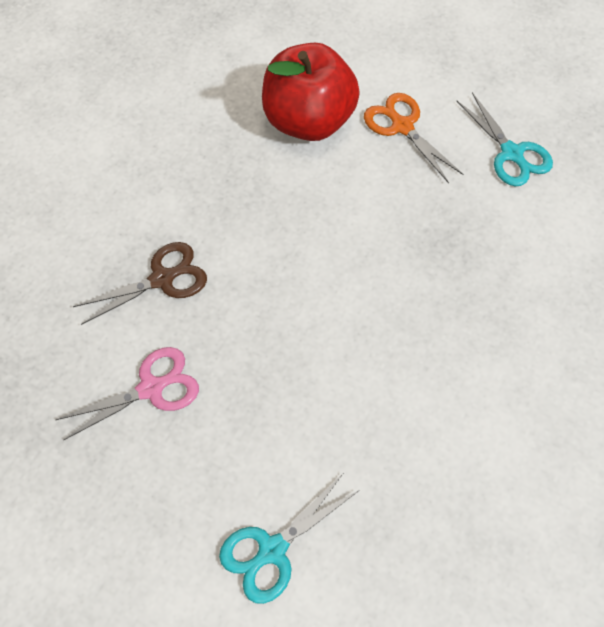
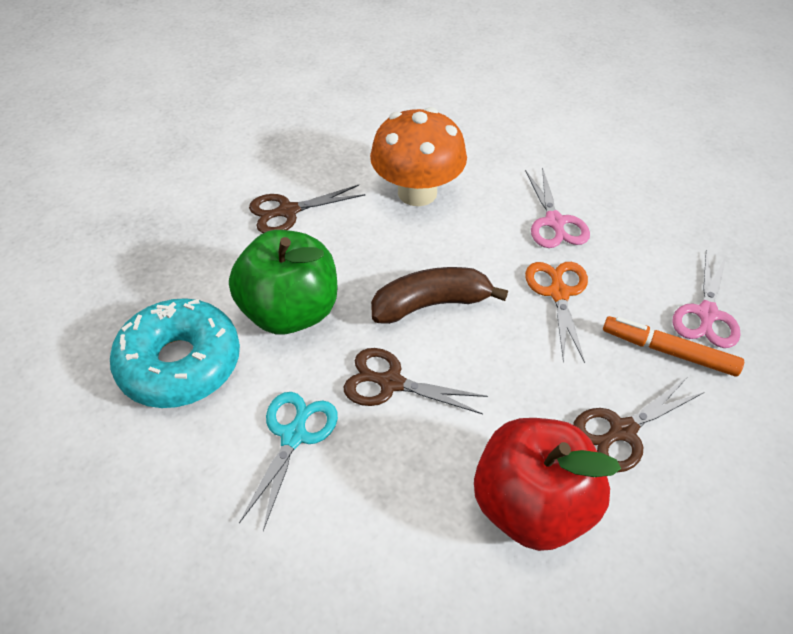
brown banana: none = 0 -> [371,267,508,324] = 1
brown scissors: [73,242,207,325] = 1 -> [249,185,365,233] [344,348,488,414] [573,378,705,472] = 3
green apple: none = 0 -> [229,230,337,334] = 1
orange marker: none = 0 -> [603,316,744,376] = 1
orange mushroom: none = 0 -> [370,107,467,206] = 1
pink scissors: [55,347,199,441] = 1 -> [525,167,590,248] [672,250,741,348] = 2
turquoise donut: none = 0 -> [110,298,240,408] = 1
turquoise scissors: [219,474,358,604] [457,92,553,186] = 2 -> [239,392,338,531] = 1

